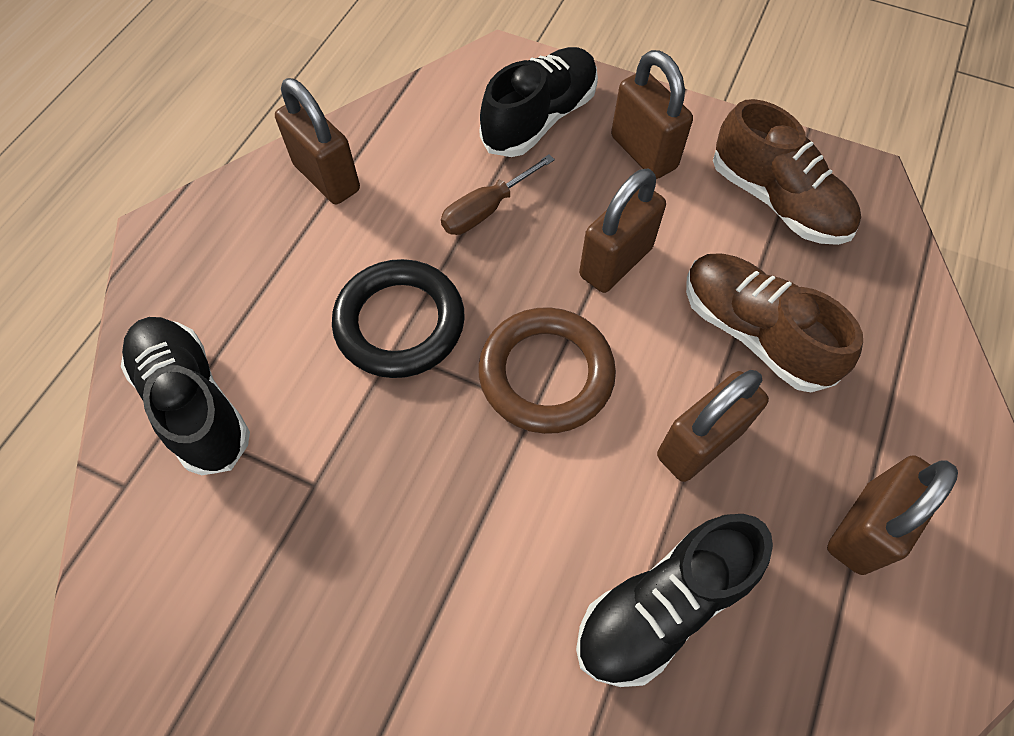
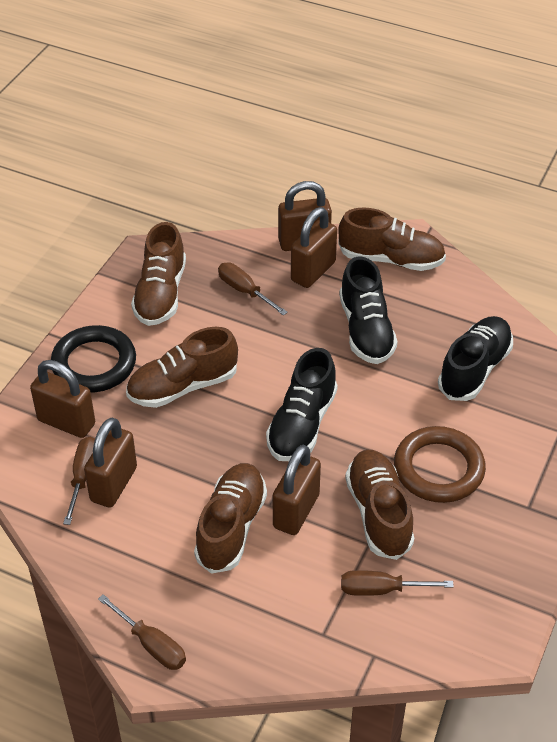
brown screwdriver: [441,154,555,235] = 1 -> [63,437,95,525] [98,594,186,670] [218,262,288,316] [341,570,454,596] = 4
brown shoe: [686,253,863,392] [713,99,861,245] = 2 -> [126,327,238,408] [131,222,186,326] [194,463,267,574] [338,208,446,271] [345,450,414,560] = 5

